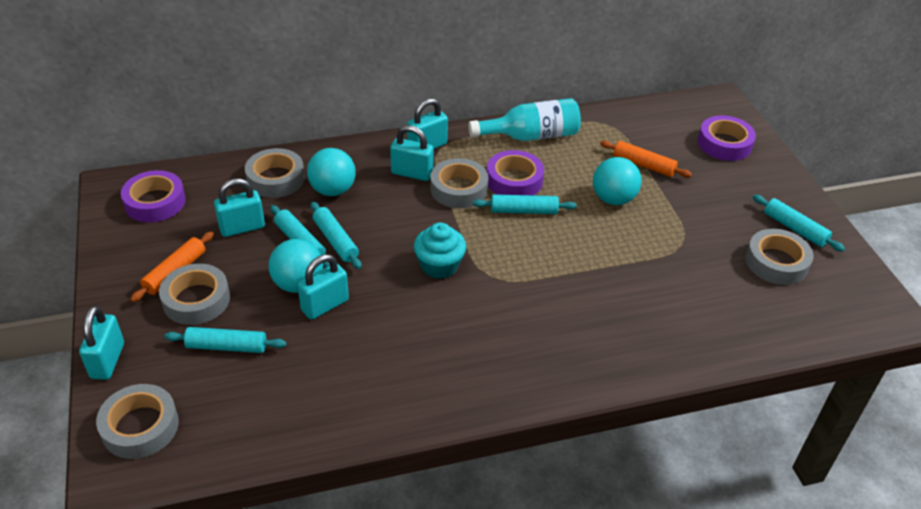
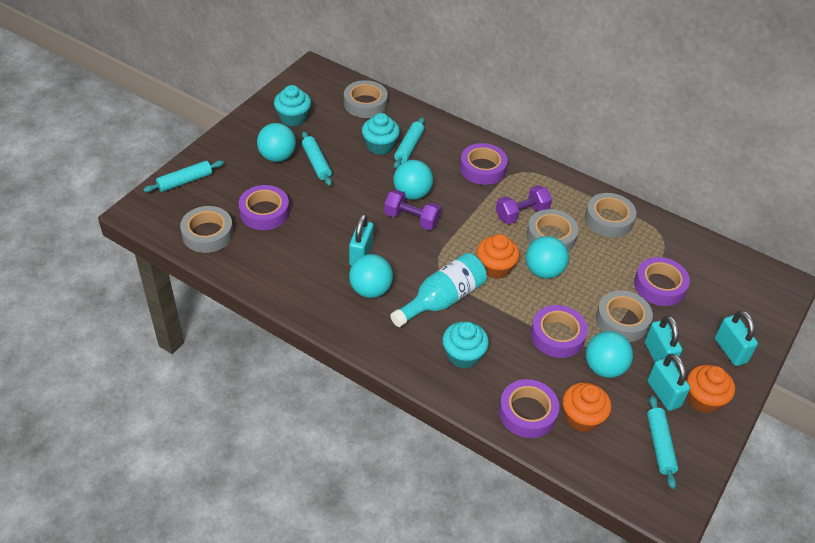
orange cupcake: none = 0 -> [477,234,520,279] [563,382,611,432] [687,365,735,413] = 3
orange rolling pin: [130,232,214,302] [600,140,692,178] = 2 -> none = 0
purple dumbbell: none = 0 -> [384,190,441,230] [496,185,552,224] = 2
purple tape: [121,170,186,222] [487,150,544,195] [698,115,756,161] = 3 -> [239,185,289,230] [460,143,508,185] [499,379,560,438] [531,305,588,358] [634,257,690,306] = 5
turquoise ball: [269,239,323,293] [307,148,356,196] [593,157,642,205] = 3 -> [257,123,296,162] [349,254,393,298] [393,160,433,200] [526,236,569,279] [586,331,633,378] = 5
turquoise cupcake: [414,223,466,279] = 1 -> [274,85,311,126] [362,113,400,155] [442,321,489,369] = 3
turquoise padlock: [79,306,124,380] [214,178,265,237] [297,254,349,320] [390,125,433,181] [407,98,448,149] = 5 -> [349,214,374,266] [645,315,682,366] [647,354,690,411] [715,310,758,366] = 4
turquoise rolling pin: [165,327,286,353] [270,205,330,267] [311,202,362,269] [473,194,577,214] [753,195,845,252] = 5 -> [143,160,224,192] [302,131,332,186] [394,117,425,168] [647,396,678,489] = 4

